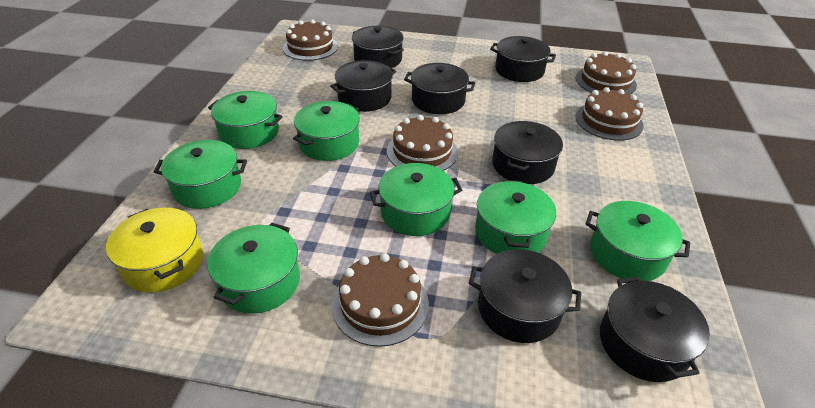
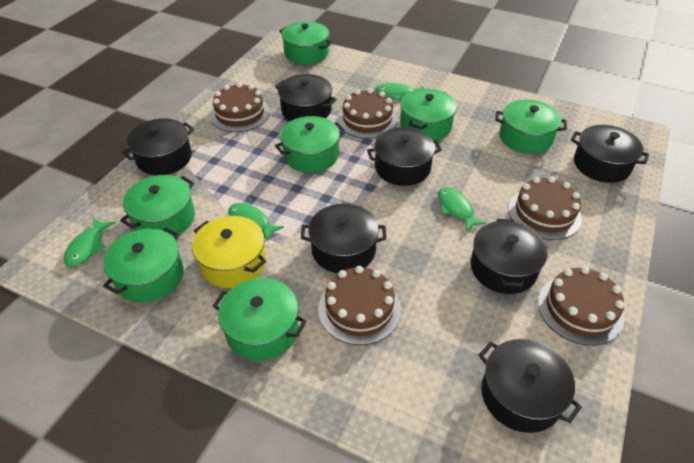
green fish: none = 0 -> [64,218,115,266] [228,203,284,241] [375,83,424,100] [438,187,487,232] = 4

